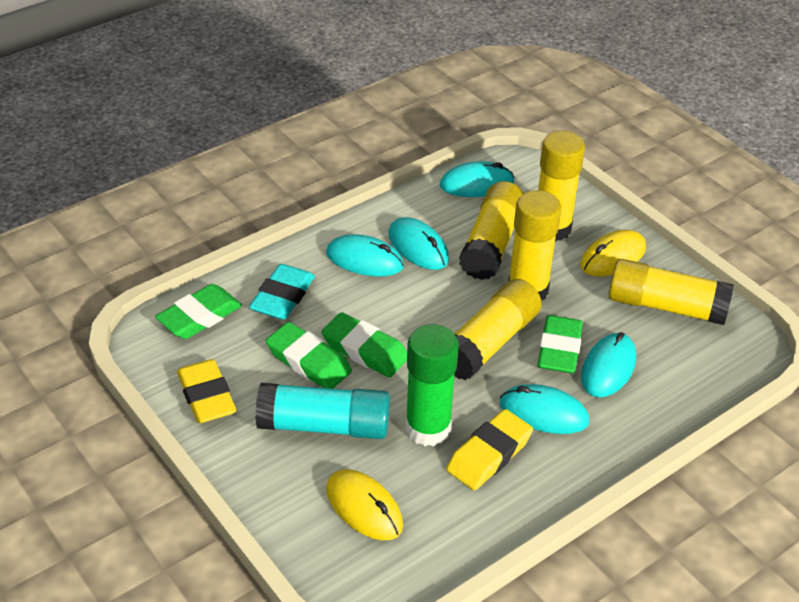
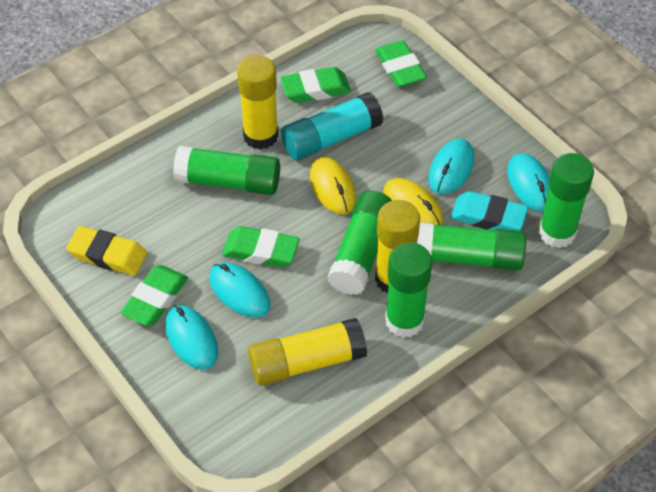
green glue stick: [406,324,459,446] = 1 -> [173,146,280,195] [327,190,392,295] [385,242,432,338] [417,223,526,271] [539,153,594,248] = 5
turquoise mouse: [326,234,404,276] [388,217,449,270] [440,161,514,197] [500,384,589,434] [581,332,636,397] = 5 -> [165,305,218,370] [209,262,270,318] [429,139,474,194] [507,153,550,212] = 4
yellow eraser: [177,359,236,423] [446,409,533,490] = 2 -> [66,226,147,276] = 1
yellow glue stick: [454,279,542,380] [459,181,524,280] [508,190,561,301] [538,131,585,241] [609,259,734,325] = 5 -> [237,55,279,150] [248,318,367,386] [375,200,420,294] = 3

